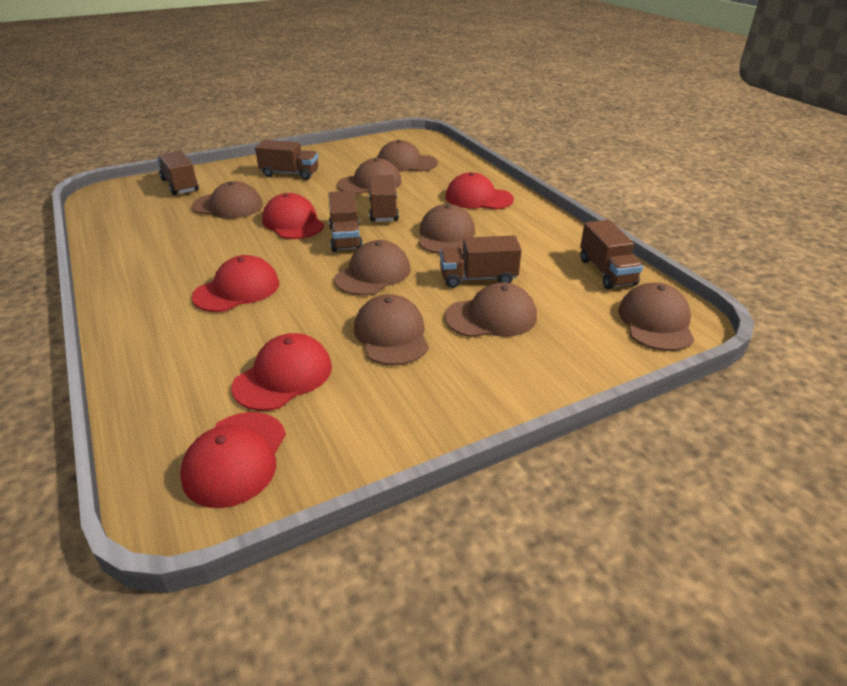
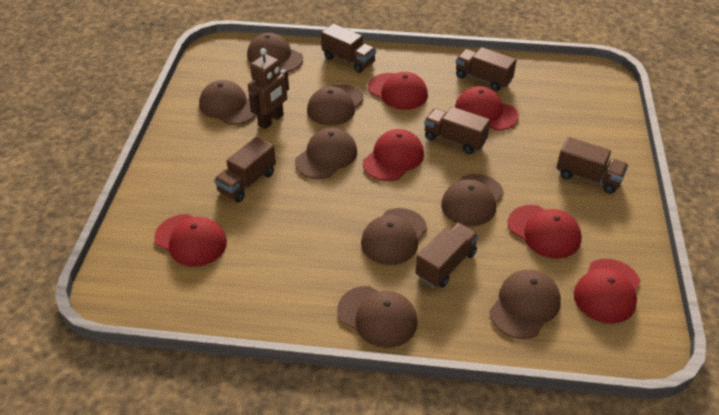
brown robot: none = 0 -> [248,48,289,129] = 1
red cap: [180,412,286,508] [192,255,279,312] [232,333,332,411] [262,193,324,239] [445,172,514,210] = 5 -> [154,214,227,267] [363,129,424,181] [368,72,428,110] [455,86,519,131] [508,205,582,259] [574,259,641,324] = 6

